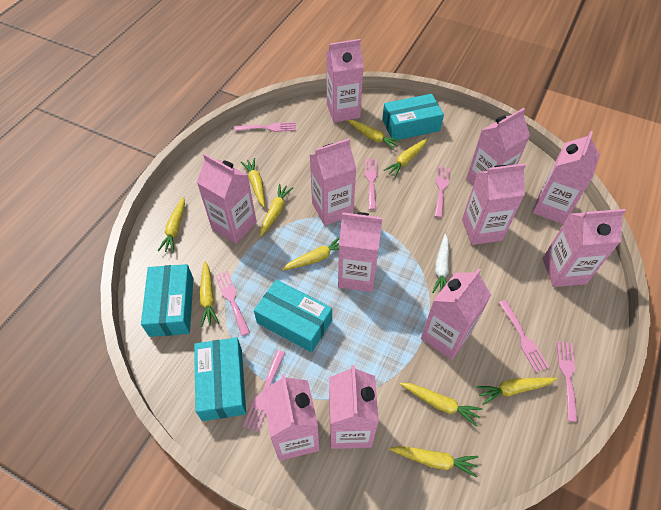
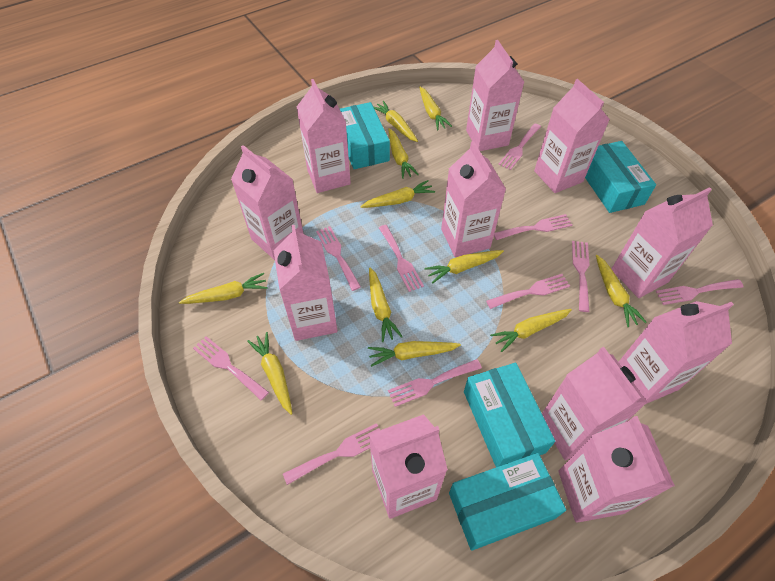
pink fork: [215,271,250,336] [234,122,296,132] [243,350,285,432] [365,159,377,210] [434,166,450,218] [498,300,549,373] [557,341,578,422] = 7 -> [193,336,269,400] [283,423,380,485] [316,226,361,291] [379,225,424,292] [388,359,482,407] [486,274,570,309] [494,214,572,240] [498,124,541,170] [572,241,590,312] [656,279,744,305] = 10
white carrot: [432,234,449,293] = 1 -> none = 0
yellow carrot: [158,197,185,253] [199,261,219,327] [241,158,265,207] [260,184,293,236] [282,237,340,270] [347,120,401,150] [384,139,427,178] [389,446,478,478] [400,383,483,427] [476,377,557,405] = 10 -> [179,273,268,304] [247,332,293,415] [361,180,435,208] [368,341,461,367] [369,267,403,342] [374,101,418,142] [388,128,419,179] [419,87,452,130] [425,250,504,283] [490,309,572,352] [596,255,646,327] = 11

